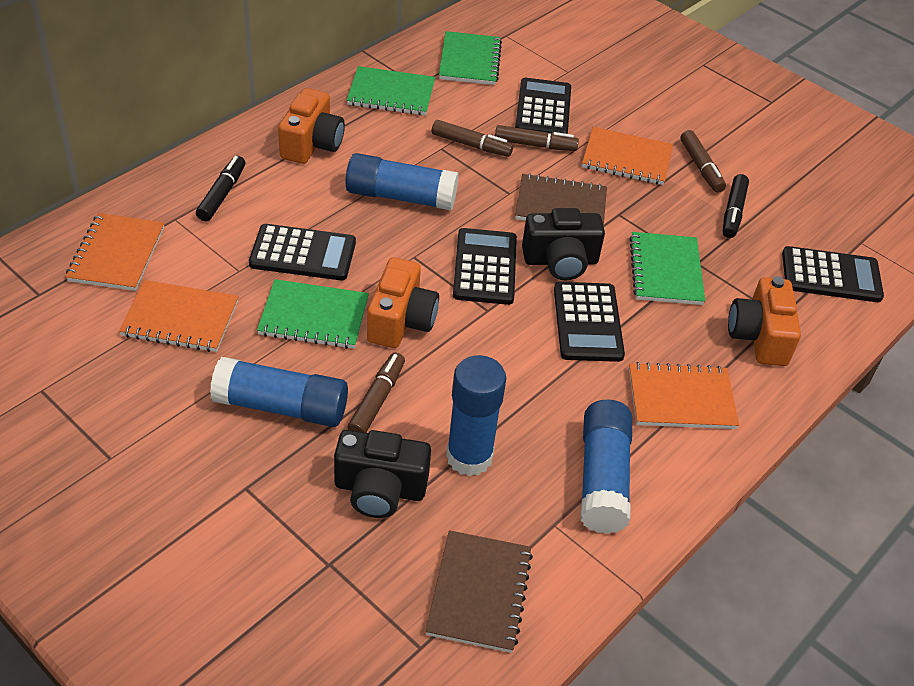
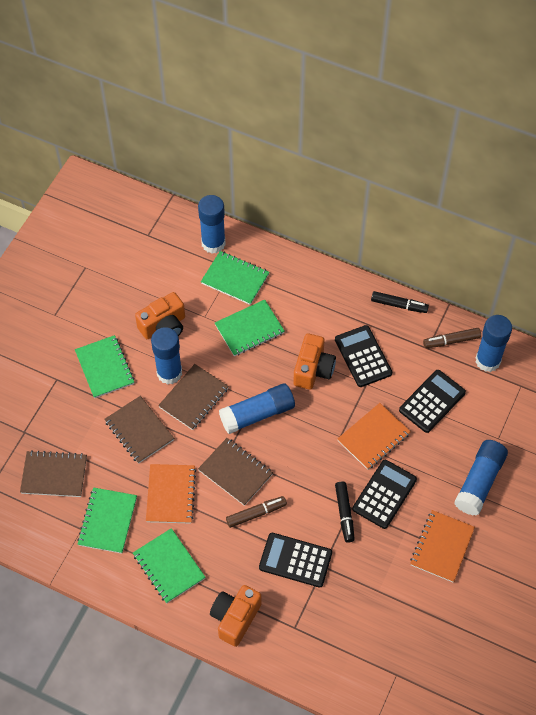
black calculator: [249,224,356,280] [453,228,517,305] [515,78,571,134] [554,282,625,362] [782,246,884,302] = 5 -> [259,533,332,588] [335,325,392,387] [352,460,417,529] [399,370,466,433] = 4
black camera: [334,430,431,518] [522,208,605,280] = 2 -> none = 0
blue glue stick: [210,357,348,427] [345,153,459,210] [446,355,506,476] [580,400,632,534] = 4 -> [151,327,182,385] [198,195,226,254] [219,383,295,434] [454,440,508,516] [476,315,512,372] = 5
brown marker: [348,353,405,433] [432,120,513,157] [495,125,579,151] [681,130,726,193] = 4 -> [226,496,287,528] [423,328,481,348] = 2
brown notebook: [426,530,533,653] [515,173,607,226] = 2 -> [20,450,87,497] [104,396,174,464] [158,364,229,430] [198,438,273,506] = 4
green notebook: [257,279,369,349] [347,66,435,116] [439,31,502,85] [629,232,705,305] = 4 -> [75,335,135,398] [77,487,137,554] [133,528,206,603] [201,251,269,305] [215,299,285,356] = 5
orange notebook: [66,213,164,291] [119,280,239,352] [582,127,673,185] [629,362,739,429] = 4 -> [146,464,196,524] [337,403,411,470] [410,510,475,582] = 3

